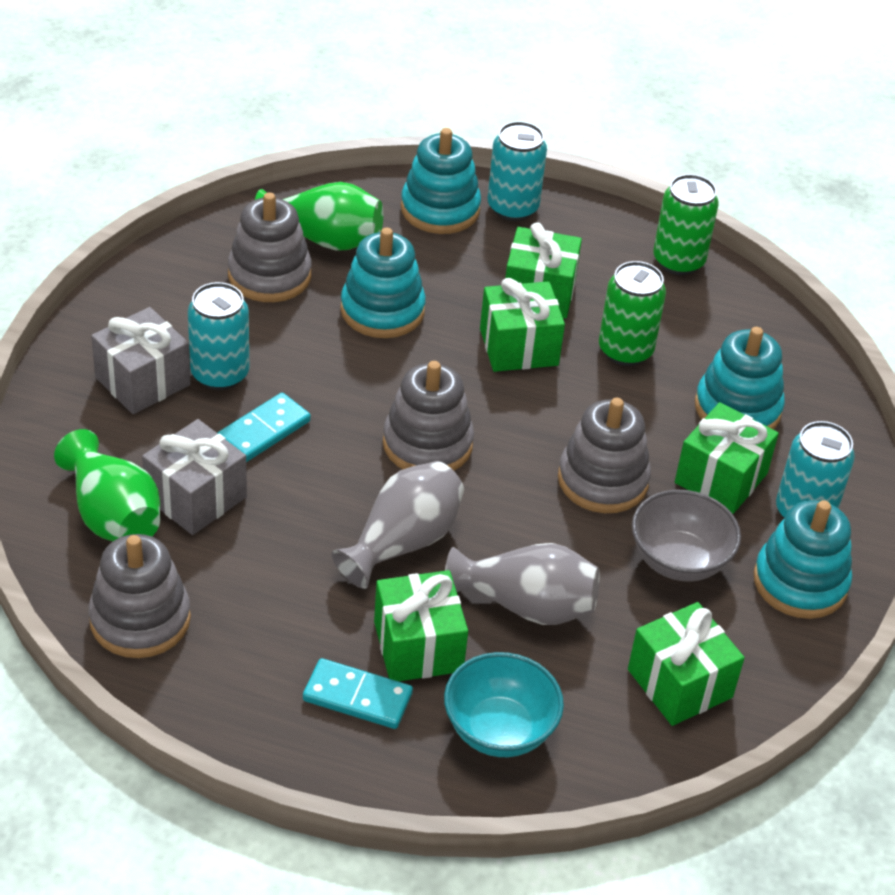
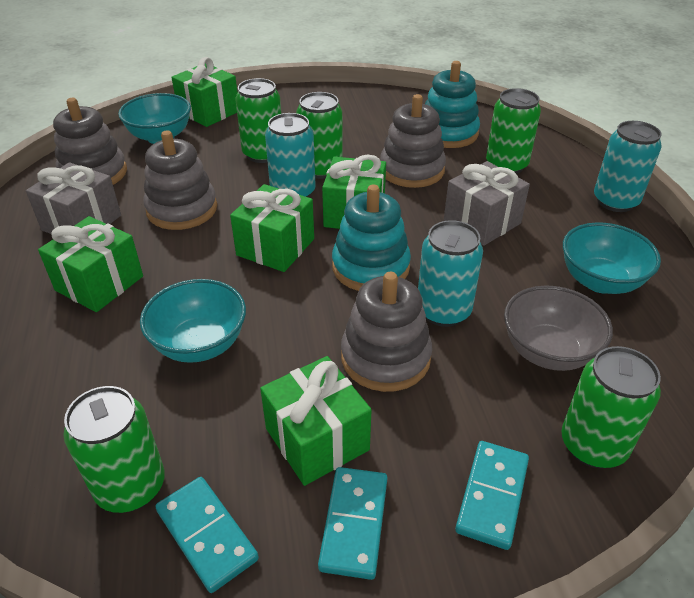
green can: [599,261,666,366] [653,174,719,275] = 2 -> [63,386,165,513] [235,78,281,163] [296,92,343,179] [486,88,541,174] [562,346,661,468] = 5
green vase: [54,429,160,541] [255,182,383,251] = 2 -> none = 0
grey vase: [331,461,464,589] [445,543,600,625] = 2 -> none = 0
turquoise bowl: [444,652,564,757] = 1 -> [118,93,191,144] [140,279,246,363] [563,222,661,294] = 3
turquoise domino: [218,393,311,462] [303,658,413,729] = 2 -> [155,477,259,593] [318,467,387,580] [455,441,529,550] = 3
turquoise stacking toy: [340,228,426,338] [401,128,481,234] [695,327,785,430] [754,500,852,619] = 4 -> [332,185,411,291] [425,61,480,148] = 2

